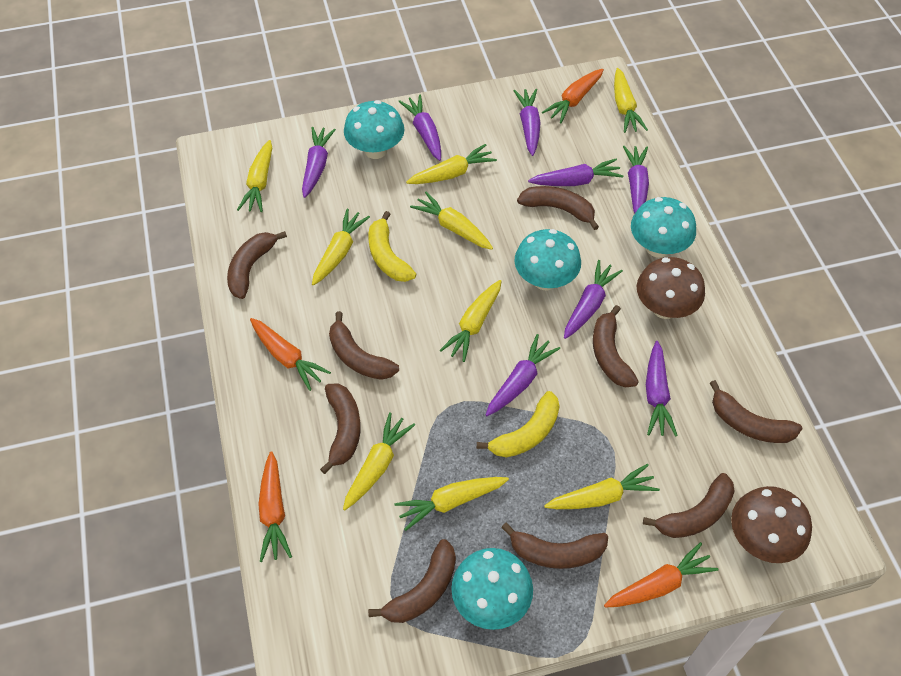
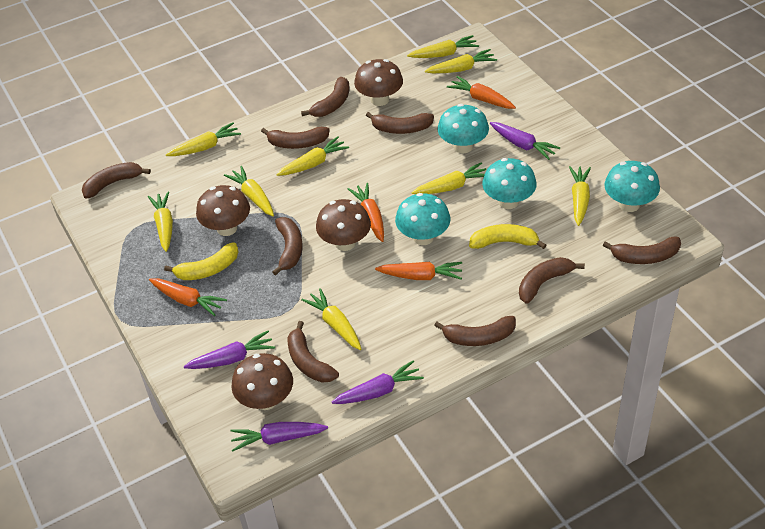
brown mushroom: [637,257,705,319] [731,486,812,563] = 2 -> [196,185,250,236] [231,353,293,410] [316,199,371,251] [354,59,403,106] = 4
purple carrot: [302,127,336,198] [398,95,441,161] [486,334,560,416] [513,89,541,156] [528,159,623,186] [564,260,623,339] [623,146,649,213] [646,341,678,436] = 8 -> [184,331,275,369] [230,422,328,452] [332,360,424,404] [490,122,560,160] = 4

